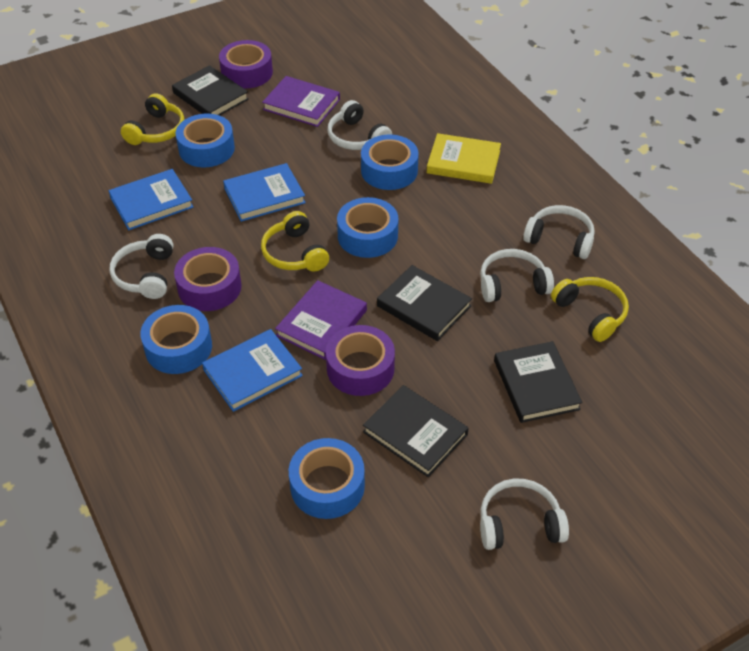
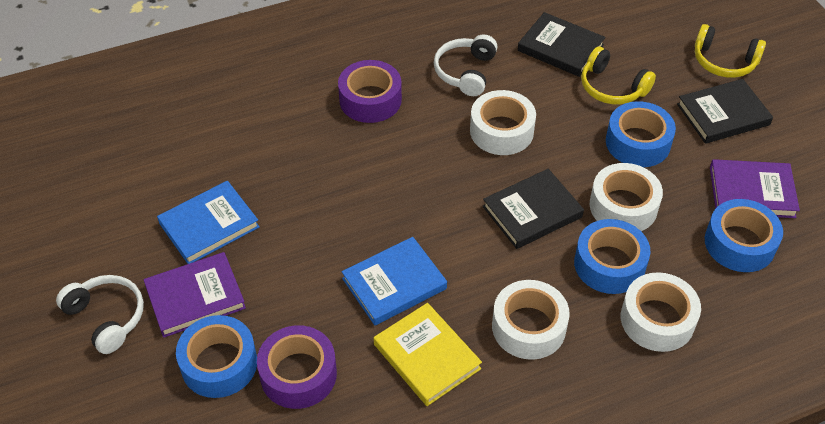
black book: [172,65,249,115] [363,385,469,477] [377,265,472,341] [494,341,583,423] = 4 -> [483,169,584,249] [518,12,606,77] [677,79,773,144] = 3
blue book: [109,169,193,230] [202,329,303,412] [223,163,306,222] = 3 -> [157,181,260,264] [342,237,447,325] = 2
blue tape: [140,305,212,374] [176,114,235,167] [289,438,365,519] [337,197,398,258] [361,134,419,190] = 5 -> [176,315,257,398] [574,219,651,294] [606,101,676,167] [705,199,783,272] = 4
purple tape: [174,247,242,311] [219,40,273,89] [326,325,395,396] = 3 -> [257,325,337,409] [338,60,402,123] = 2
white headphones: [110,234,173,299] [328,100,392,150] [480,249,554,302] [480,479,569,550] [523,205,595,259] = 5 -> [56,275,144,354] [434,34,498,96] = 2
white tape: none = 0 -> [470,90,536,155] [492,280,570,360] [590,163,663,231] [621,272,701,352] = 4
yellow headphones: [121,93,185,145] [261,211,329,271] [551,277,629,342] = 3 -> [581,47,656,104] [695,24,766,78] = 2

